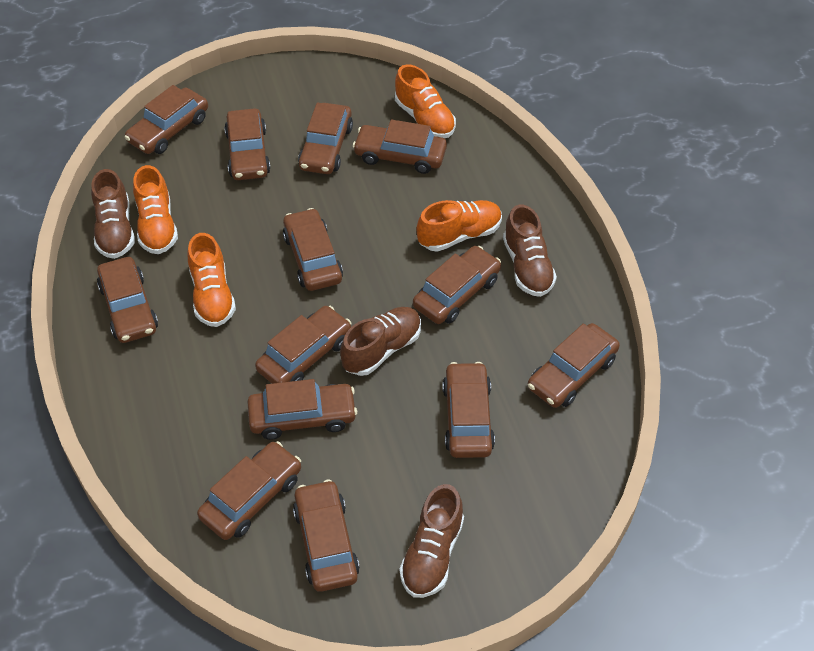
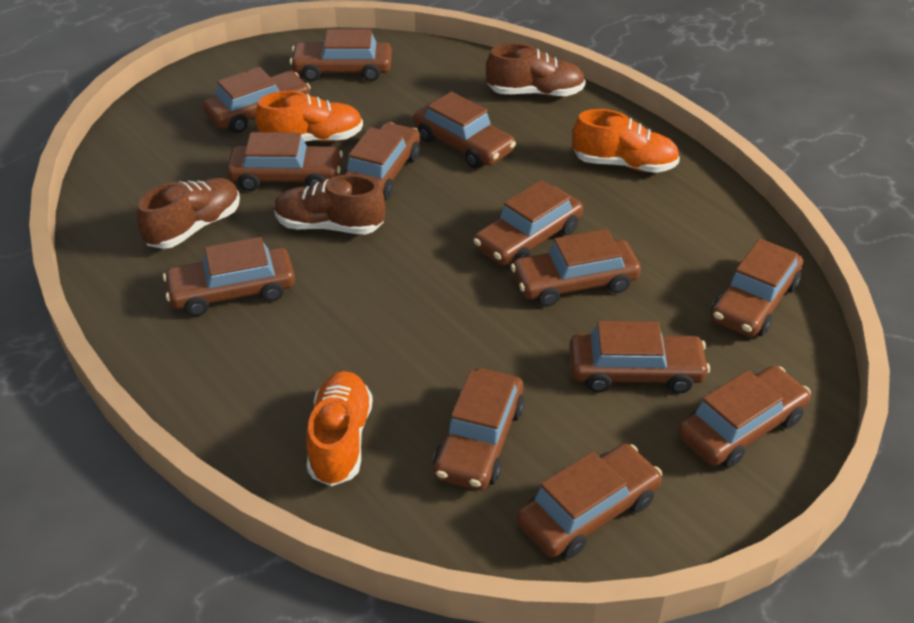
brown shoe: [91,169,135,259] [340,307,421,376] [400,484,464,598] [503,205,557,297] = 4 -> [137,178,240,249] [274,174,385,234] [486,43,586,97] = 3
orange shoe: [133,165,178,254] [187,233,236,327] [395,65,456,138] [417,200,502,252] = 4 -> [255,91,363,142] [306,371,373,486] [572,109,680,173] = 3

